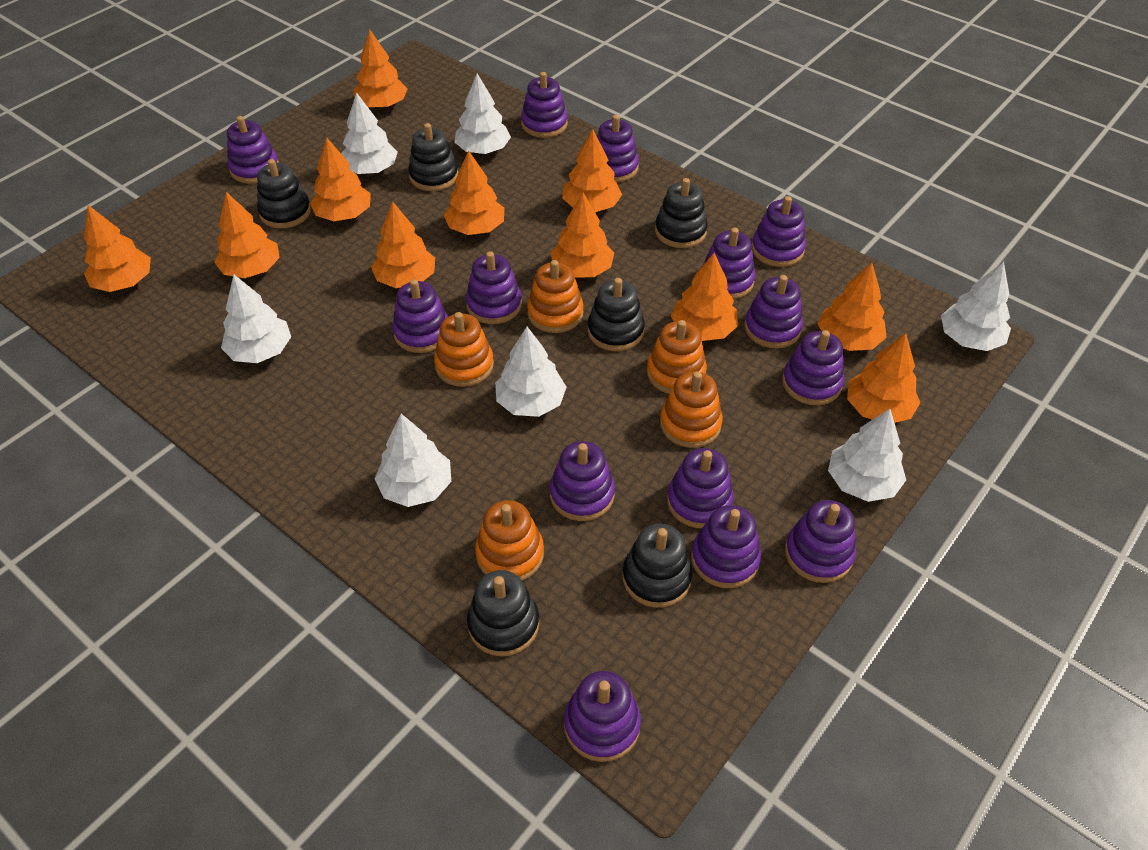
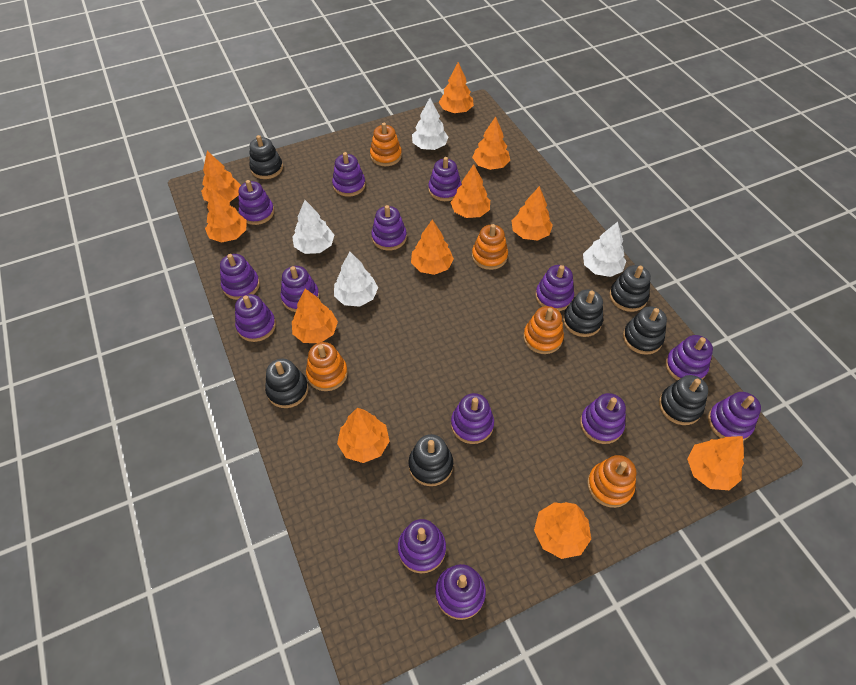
black stacking toy: [257,159,311,229] [408,123,459,191] [467,570,539,657] [588,278,645,351] [622,524,693,608] [655,178,708,248] = 6 -> [249,135,283,179] [265,359,308,408] [408,434,453,486] [563,290,603,337] [609,265,651,312] [623,306,667,355] [659,375,708,425] = 7
white tree: [221,275,291,363] [341,92,398,174] [374,414,451,507] [454,74,511,154] [495,327,567,417] [828,409,906,502] [941,262,1011,351] = 7 -> [292,200,334,254] [334,252,378,307] [412,98,448,150] [583,222,626,277] = 4

